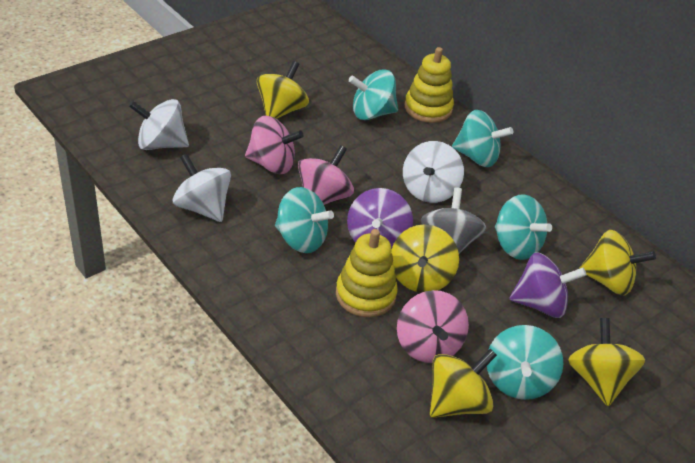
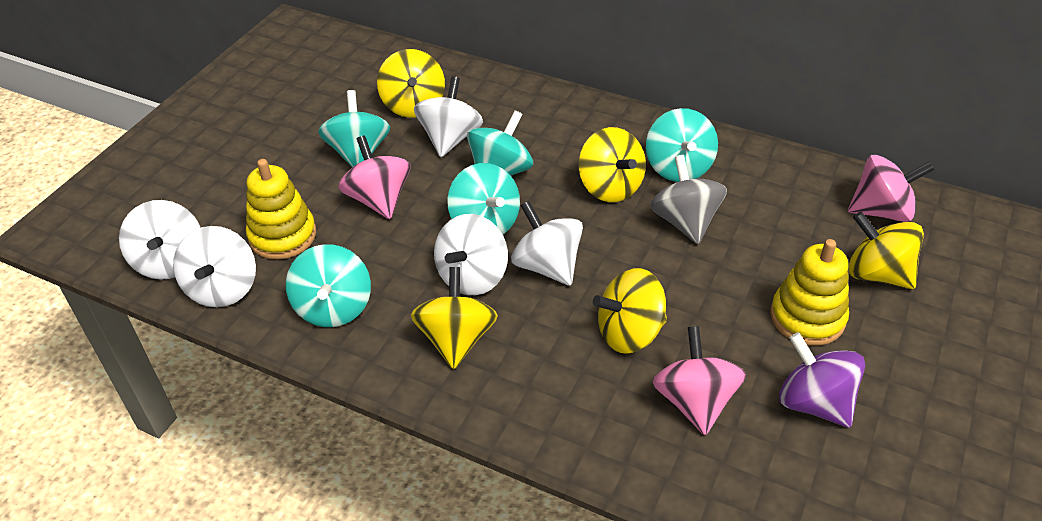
purple spinning top: [347,188,413,250] [509,252,586,318] = 2 -> [779,332,865,428] = 1
white spinning top: [129,99,189,150] [173,154,231,222] [403,141,464,203] = 3 -> [119,200,200,280] [173,226,256,307] [414,76,483,157] [434,214,508,295] [511,201,583,286] = 5

